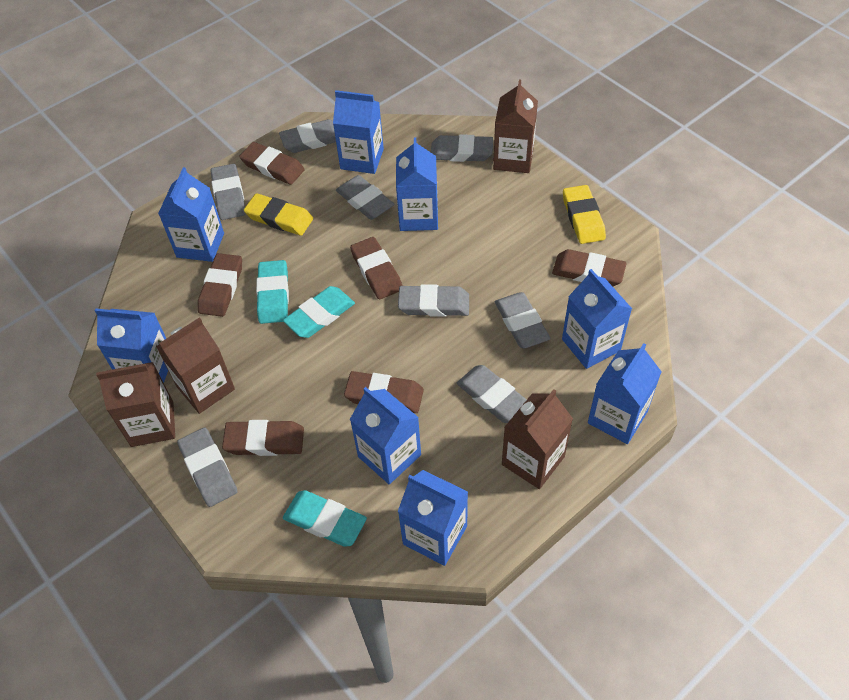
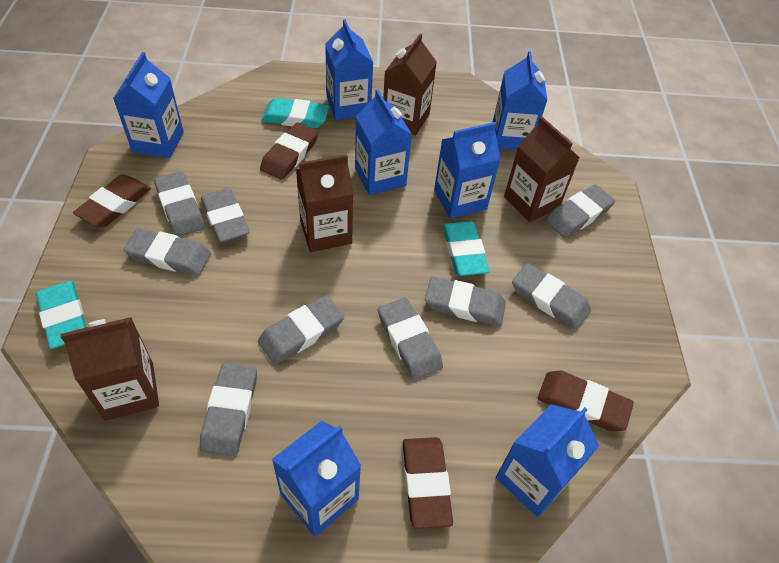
blue carton: [95,308,168,383] [158,167,224,262] [333,90,384,174] [350,387,421,484] [396,137,438,231] [398,470,468,566] [562,269,632,369] [588,343,662,444] = 8 -> [113,52,184,158] [272,421,361,537] [325,19,374,120] [355,89,412,195] [434,122,501,219] [492,51,547,150] [496,404,599,517] = 7
brown eraser: [198,253,242,317] [222,420,304,456] [239,142,305,185] [344,371,424,413] [350,237,403,299] [552,249,627,286] = 6 -> [73,174,151,227] [260,122,318,180] [403,437,453,529] [538,370,634,431] = 4
grey eraser: [177,428,238,507] [210,164,246,220] [279,119,336,153] [336,175,394,220] [398,284,469,317] [431,134,493,162] [457,365,527,423] [495,292,551,348] = 8 -> [124,228,211,276] [154,171,205,237] [200,363,257,456] [201,188,250,243] [258,295,344,364] [378,298,443,380] [425,276,506,326] [512,263,591,330] [545,184,615,238] = 9
yellow eraser: [244,193,313,236] [563,185,606,244] = 2 -> none = 0

